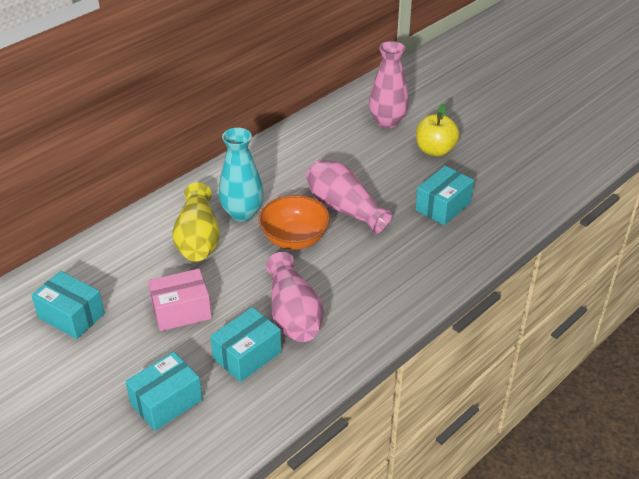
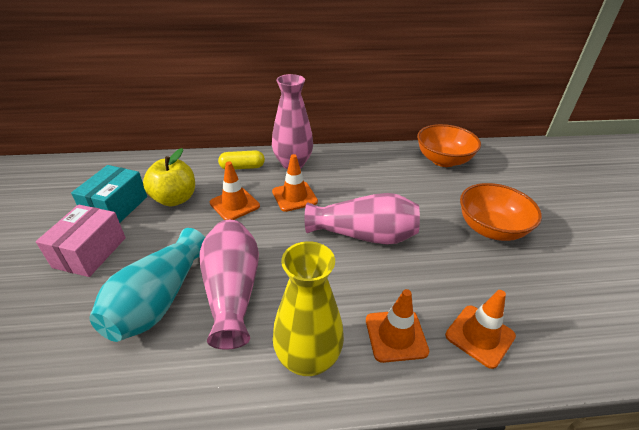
orange bowl: [259,195,330,250] = 1 -> [417,124,481,167] [460,183,542,241] = 2
orange traffic cone: none = 0 -> [210,162,260,220] [272,154,318,212] [366,289,429,363] [445,290,516,369] = 4
turquoise box: [31,271,105,339] [125,352,203,431] [210,307,281,382] [415,166,474,225] = 4 -> [71,165,147,223] = 1
yellow capsule: none = 0 -> [218,150,265,169] = 1

